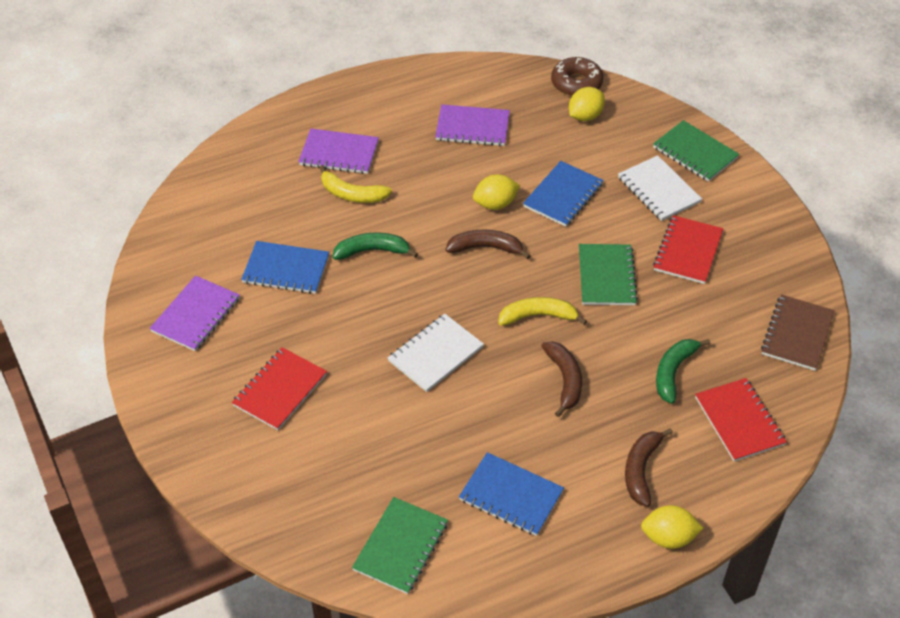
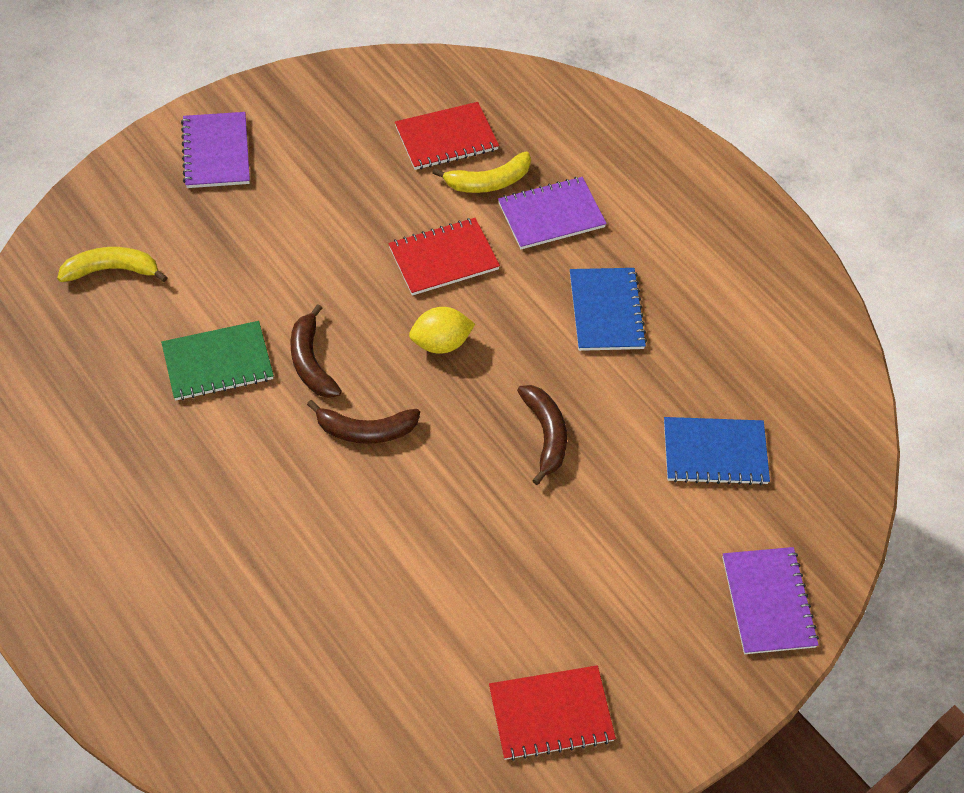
blue notebook: [241,241,329,294] [459,452,564,536] [523,161,604,227] = 3 -> [570,268,647,351] [664,417,770,485] = 2
brown donut: [551,57,604,96] = 1 -> none = 0
brown notebook: [761,294,835,371] = 1 -> none = 0
green banana: [333,232,418,260] [656,339,710,404] = 2 -> none = 0
green notebook: [352,497,448,594] [579,244,638,305] [653,120,739,182] = 3 -> [161,321,274,401] = 1
white notebook: [388,314,484,392] [618,155,702,221] = 2 -> none = 0
yellow lemon: [473,175,520,210] [569,87,605,121] [641,505,703,549] = 3 -> [409,307,475,354] = 1

